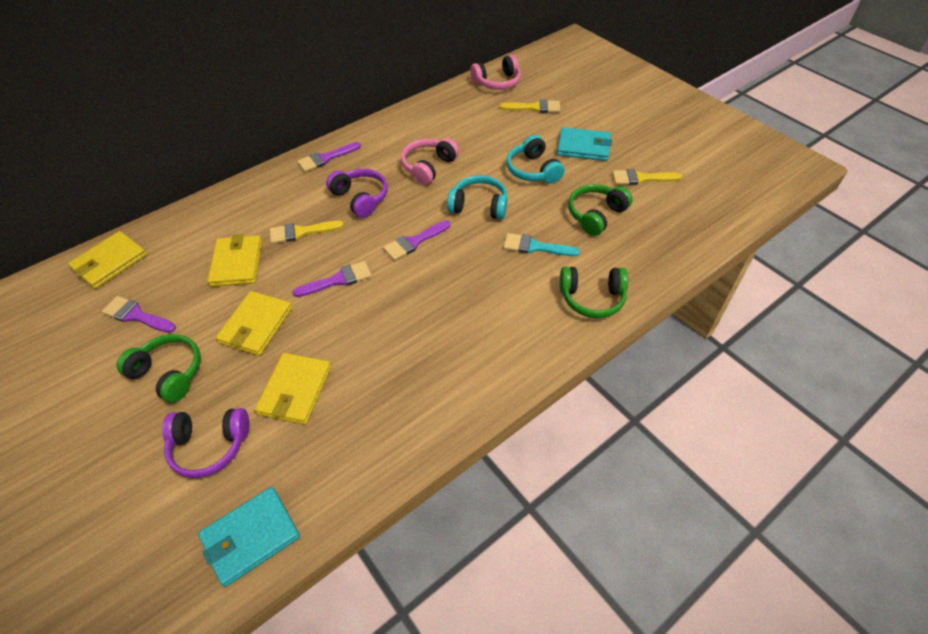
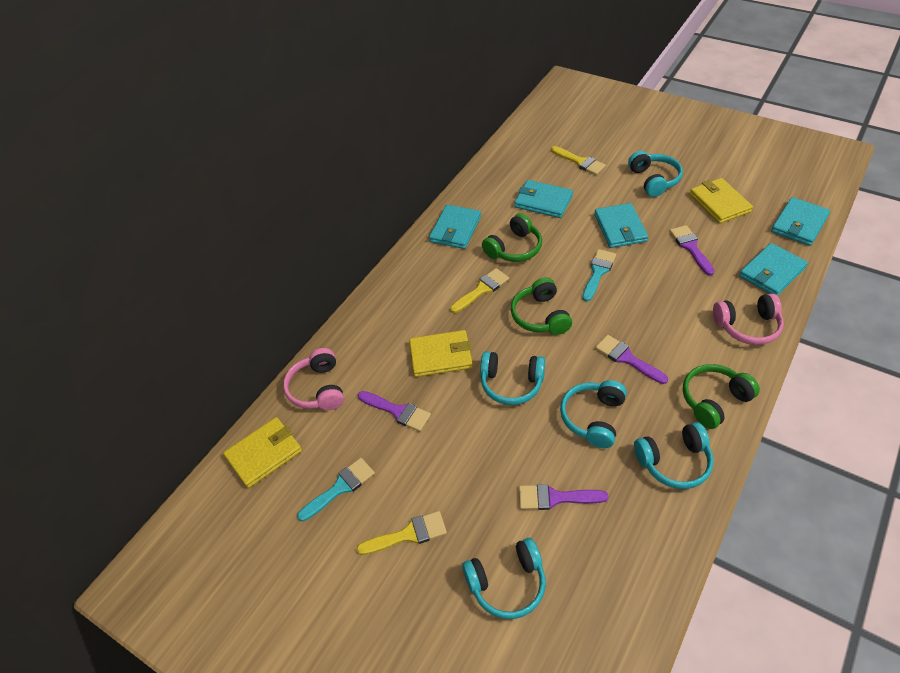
purple headphones: [162,408,249,478] [326,169,388,218] = 2 -> none = 0
turquoise brush: [503,233,580,256] = 1 -> [297,458,375,521] [582,249,616,301] = 2
turquoise headphones: [447,175,507,220] [506,135,565,184] = 2 -> [462,538,546,619] [480,351,545,405] [560,380,627,448] [628,151,683,197] [634,422,714,489] = 5
turquoise wallet: [198,487,300,587] [557,127,612,161] = 2 -> [429,204,481,249] [515,180,573,218] [594,203,648,248] [739,243,808,296] [771,197,830,246] = 5
yellow wallet: [68,231,147,289] [207,234,262,287] [216,291,292,356] [255,353,331,425] = 4 -> [223,417,302,488] [409,330,473,377] [690,178,753,224] = 3

